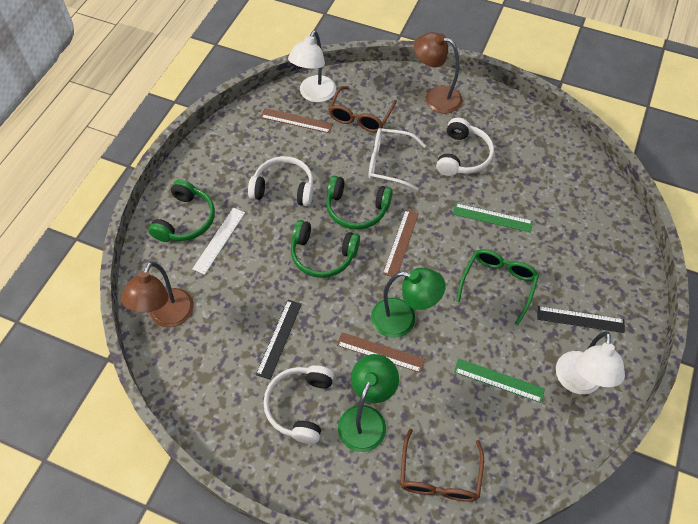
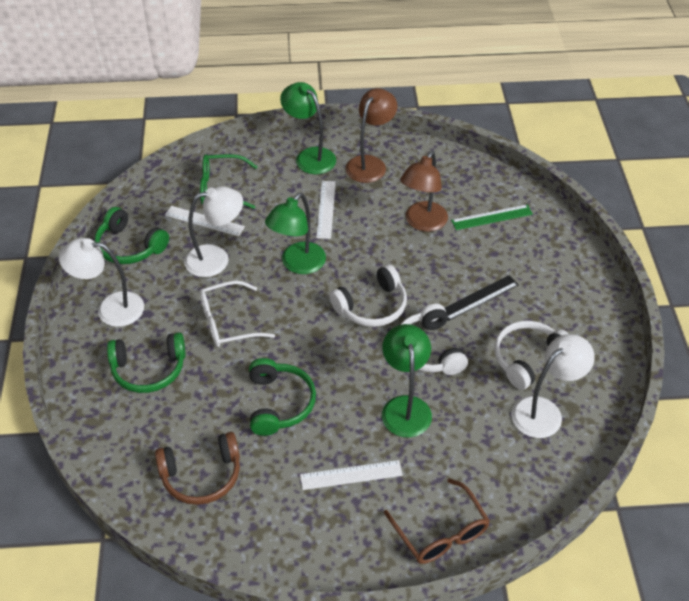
black ruler: [256,300,302,380] [537,306,625,333] = 2 -> [445,275,519,321] = 1
brown glasses: [328,86,397,132] [400,429,484,502] = 2 -> [384,478,490,564] = 1
brown headphones: none = 0 -> [155,432,240,505] = 1
brown ruler: [261,108,333,133] [337,332,425,373] [383,210,419,277] = 3 -> none = 0
green lamp: [338,354,399,452] [371,268,445,338] = 2 -> [265,193,326,274] [280,82,336,174] [382,324,432,437] = 3
green ruler: [453,203,533,233] [454,358,545,403] = 2 -> [451,205,533,230] = 1
white lamp: [288,31,336,102] [556,331,625,394] = 2 -> [59,238,144,327] [184,186,243,277] [511,334,595,438] = 3
white ruler: [192,208,245,275] = 1 -> [165,206,245,236] [300,460,403,490] [316,181,336,239] = 3

